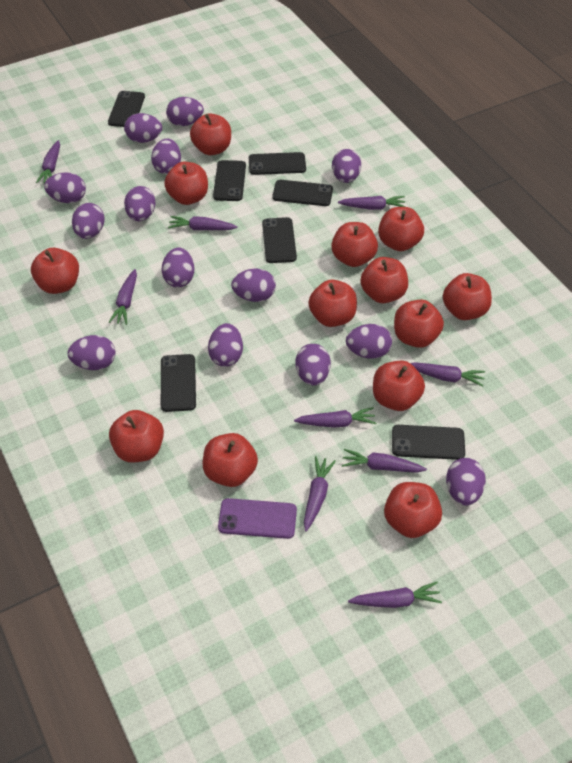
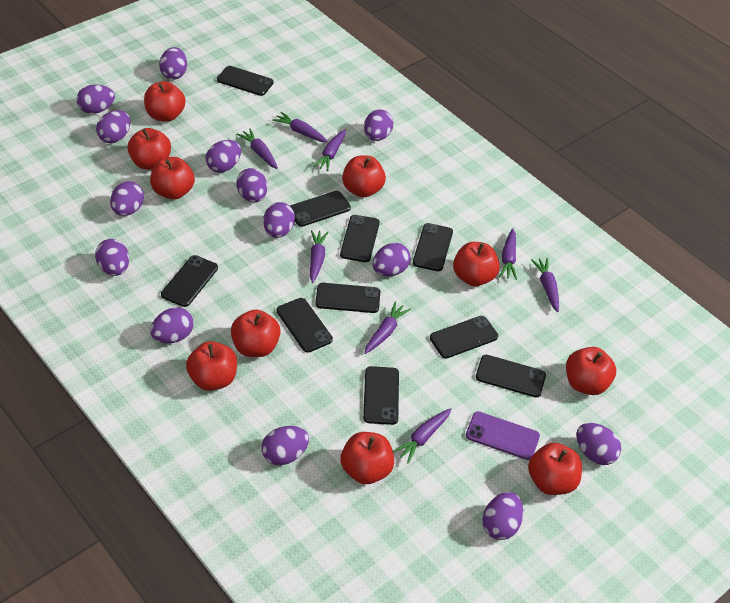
black phone: [108,91,145,127] [161,354,196,412] [213,160,246,201] [249,152,306,175] [262,217,297,263] [272,180,333,206] [392,425,465,460] = 7 -> [161,255,218,307] [217,66,273,96] [277,298,333,353] [290,191,351,227] [315,283,380,313] [340,215,380,262] [363,366,399,425] [413,223,453,271] [430,316,498,358] [476,355,546,398] = 10
purple carrot: [36,140,60,183] [109,269,137,325] [168,216,238,230] [294,407,376,428] [304,456,336,532] [338,196,406,210] [342,449,427,473] [348,582,442,608] [411,362,485,387] = 9 -> [237,129,278,169] [272,112,328,142] [310,230,328,283] [313,129,346,171] [364,302,411,354] [393,408,451,464] [499,228,517,280] [531,258,559,312] = 8
red apple: [31,248,79,294] [109,410,164,462] [164,162,208,205] [190,113,231,155] [203,433,258,487] [308,280,357,327] [331,222,378,267] [361,257,408,303] [373,361,425,411] [378,207,424,251] [384,482,442,538] [394,299,444,348] [443,273,492,320] = 13 -> [127,128,171,170] [144,81,186,122] [150,157,195,200] [186,341,237,391] [231,309,281,357] [341,432,394,484] [342,155,386,197] [453,242,500,286] [528,443,582,495] [566,347,616,395] = 10

